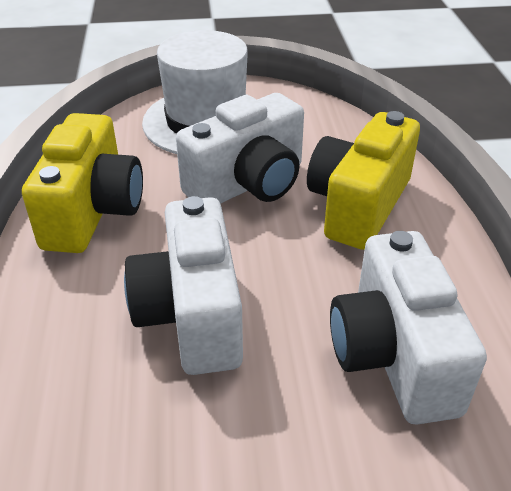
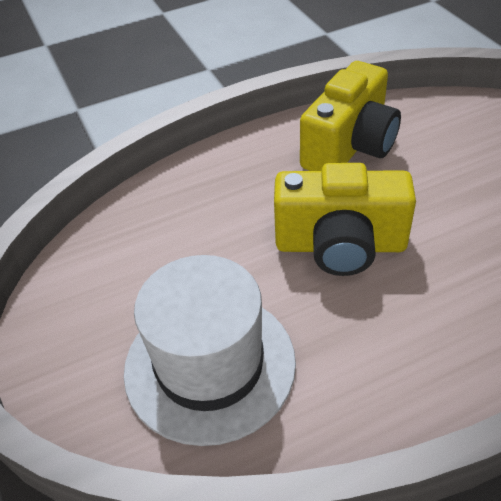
white camera: [124,196,243,375] [176,93,304,204] [330,231,487,425] = 3 -> none = 0

